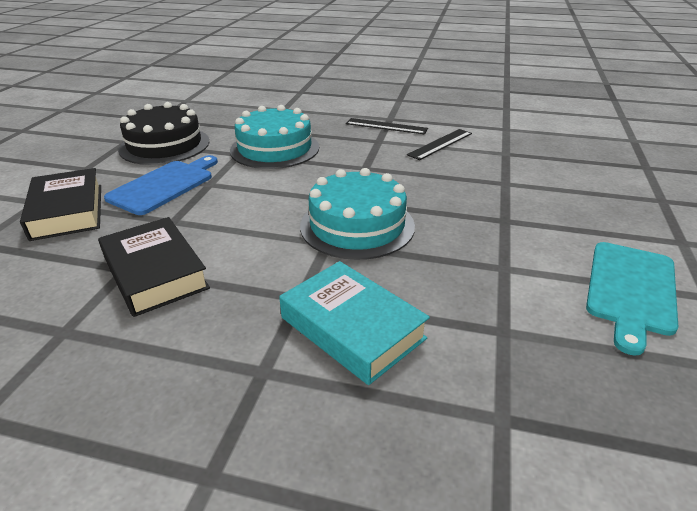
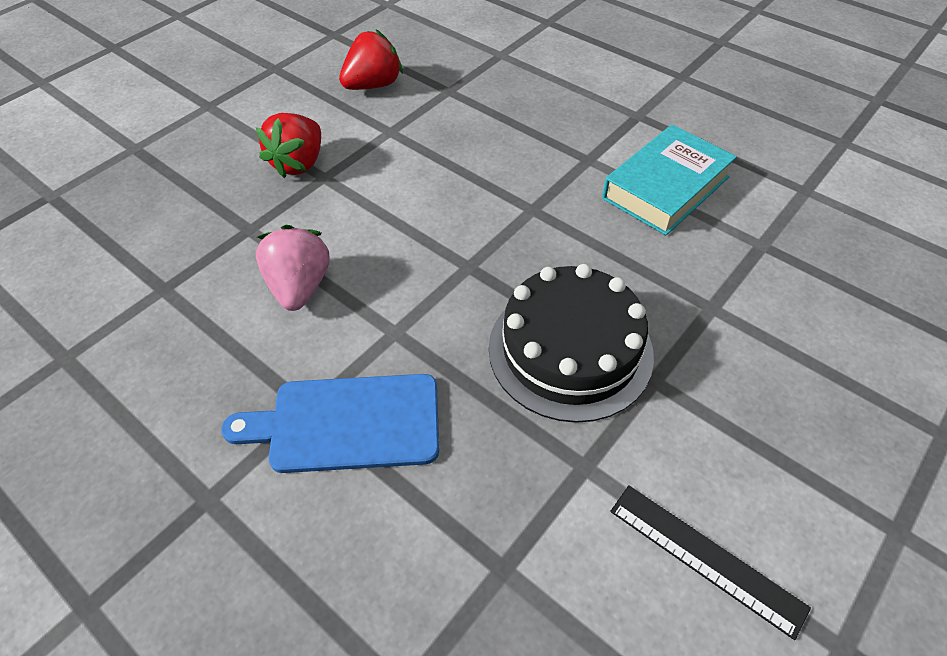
black book: [20,168,101,241] [98,217,210,317] = 2 -> none = 0
black ruler: [346,118,428,134] [407,129,472,160] = 2 -> [610,485,811,640] = 1
pink strawberry: none = 0 -> [256,225,329,311] = 1
red strawberry: none = 0 -> [256,113,321,178] [339,29,403,90] = 2
turquoise cake: [230,105,319,169] [300,168,415,260] = 2 -> none = 0
turquoise cutting board: [586,242,678,356] = 1 -> none = 0

